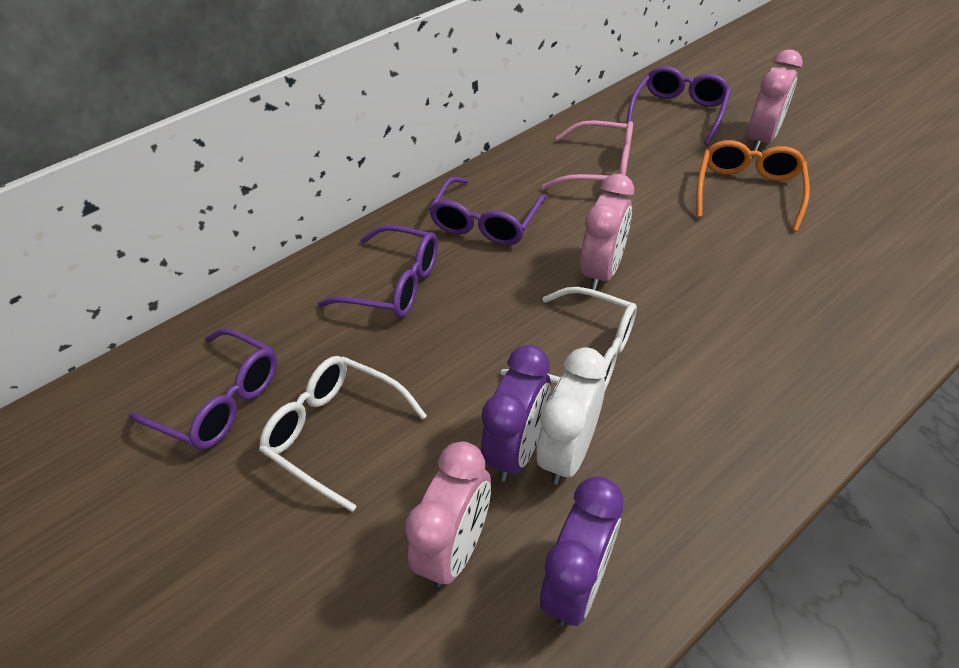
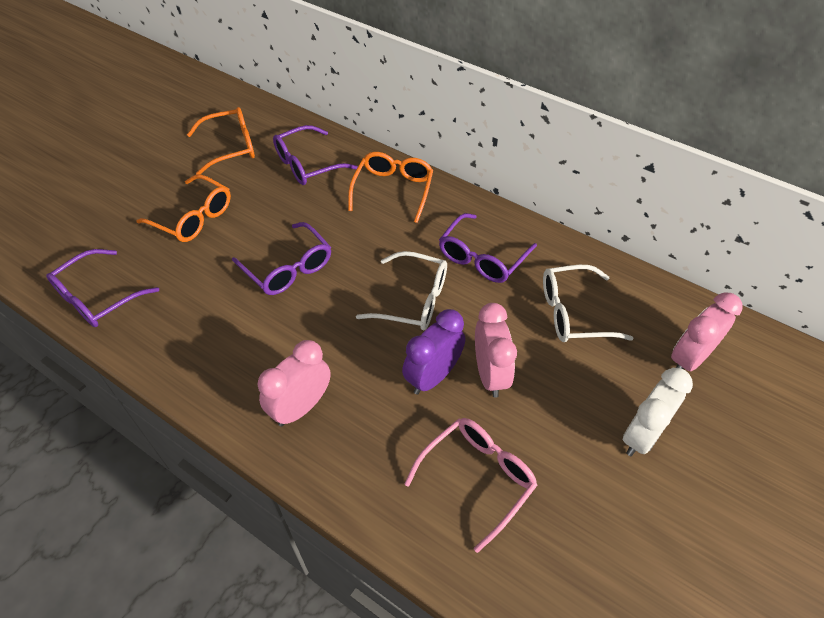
orange glasses: [696,140,810,231] = 1 -> [136,174,231,242] [187,107,255,175] [348,152,433,223] = 3
purple clock: [481,345,551,481] [540,477,624,626] = 2 -> [402,309,465,395] = 1

